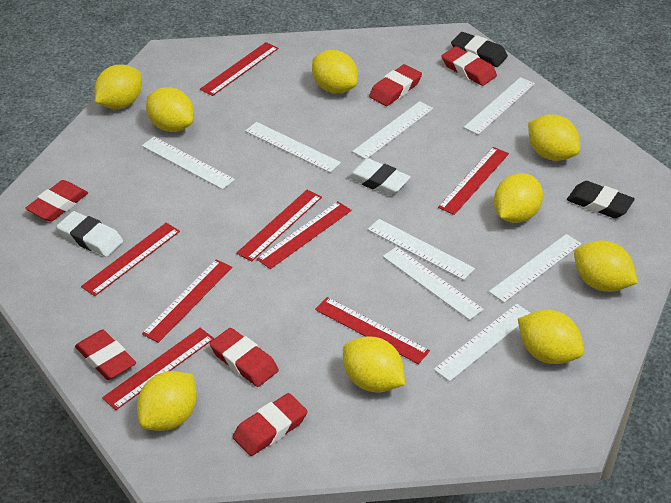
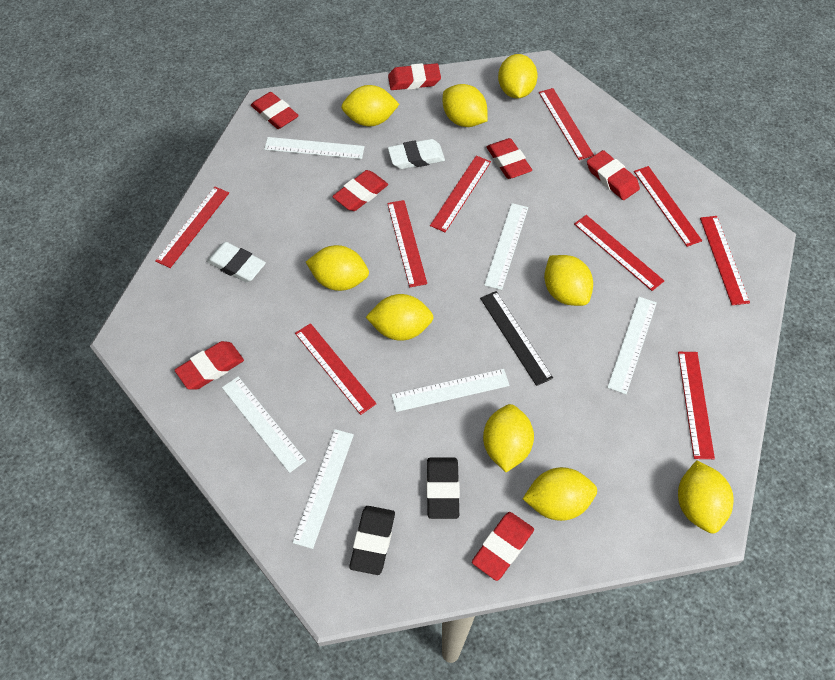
black ruler: none = 0 -> [480,291,553,386] = 1
red eraser: [25,180,88,222] [75,330,136,380] [210,328,279,387] [233,393,308,456] [369,64,422,106] [442,46,497,86] = 6 -> [175,341,244,390] [251,92,299,129] [332,170,388,211] [388,63,441,90] [472,512,534,581] [487,138,532,179] [587,150,640,200] = 7
red ruler: [81,223,180,296] [102,328,214,410] [142,259,232,343] [200,42,278,96] [236,190,322,262] [257,201,352,269] [315,297,430,364] [438,147,509,215] = 8 -> [156,187,229,268] [295,323,377,415] [387,200,427,287] [430,155,491,232] [539,88,594,160] [574,215,664,291] [634,166,702,247] [678,352,715,459] [700,216,750,305] = 9
white ruler: [142,137,235,190] [245,122,341,172] [352,101,433,159] [368,219,475,280] [383,247,484,320] [434,304,530,382] [464,77,535,135] [489,234,582,303] = 8 -> [222,377,306,473] [264,137,365,159] [293,429,354,549] [391,369,510,412] [484,203,528,290] [607,297,657,394] = 6

